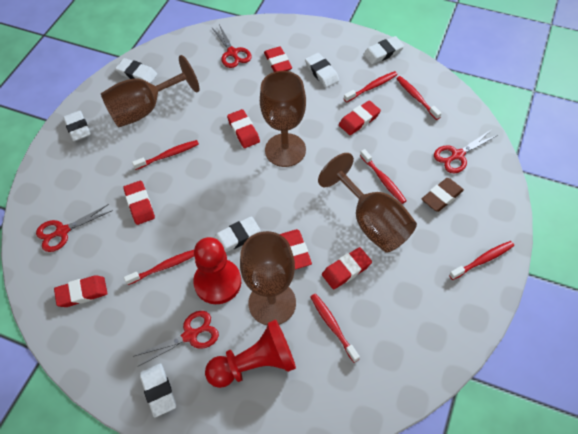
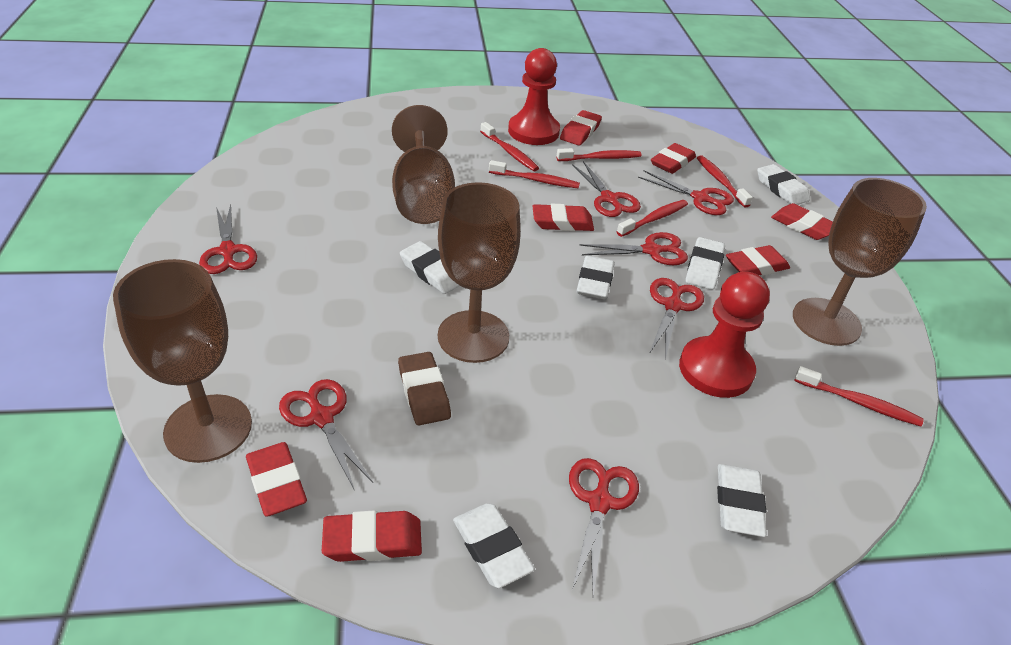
red scissors: [36,204,112,252] [133,311,219,367] [212,25,252,68] [434,129,498,173] = 4 -> [199,205,257,274] [279,379,373,491] [569,458,639,596] [572,161,641,217] [580,232,688,265] [638,170,734,215] [649,278,704,359] = 7
red toothbrush: [124,250,194,285] [132,140,199,170] [310,293,360,363] [344,71,398,103] [360,149,406,204] [396,76,442,120] [449,241,514,280] = 7 -> [480,122,539,171] [489,160,580,188] [557,148,642,161] [617,200,688,237] [697,155,753,208] [794,366,924,426] = 6

